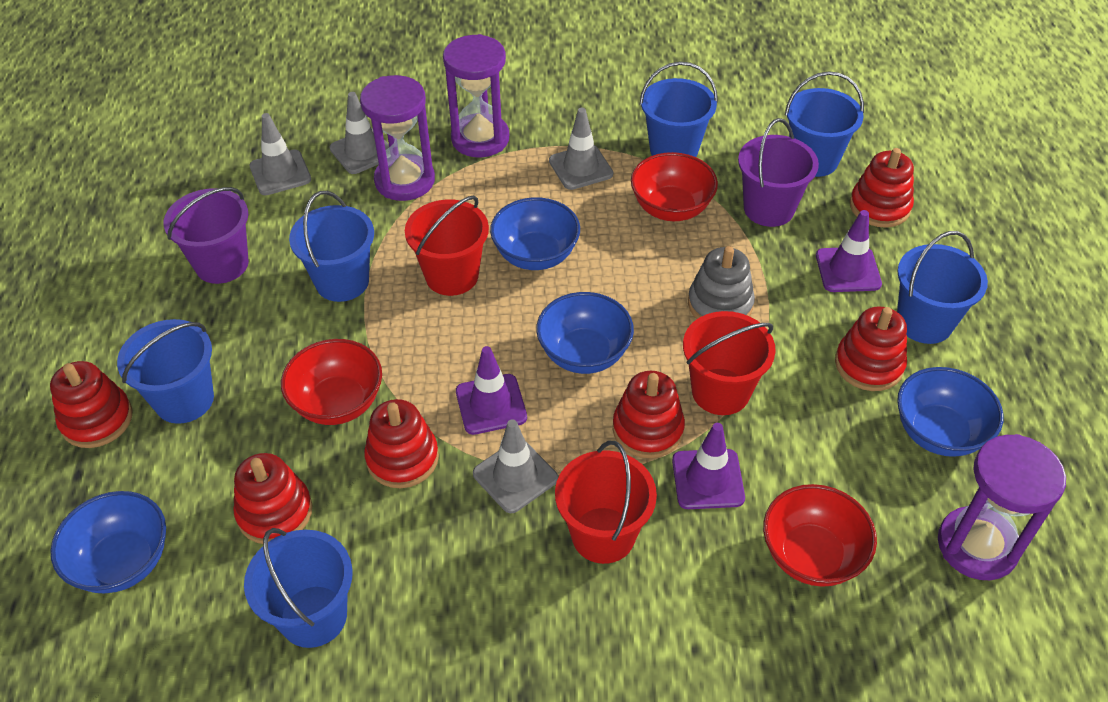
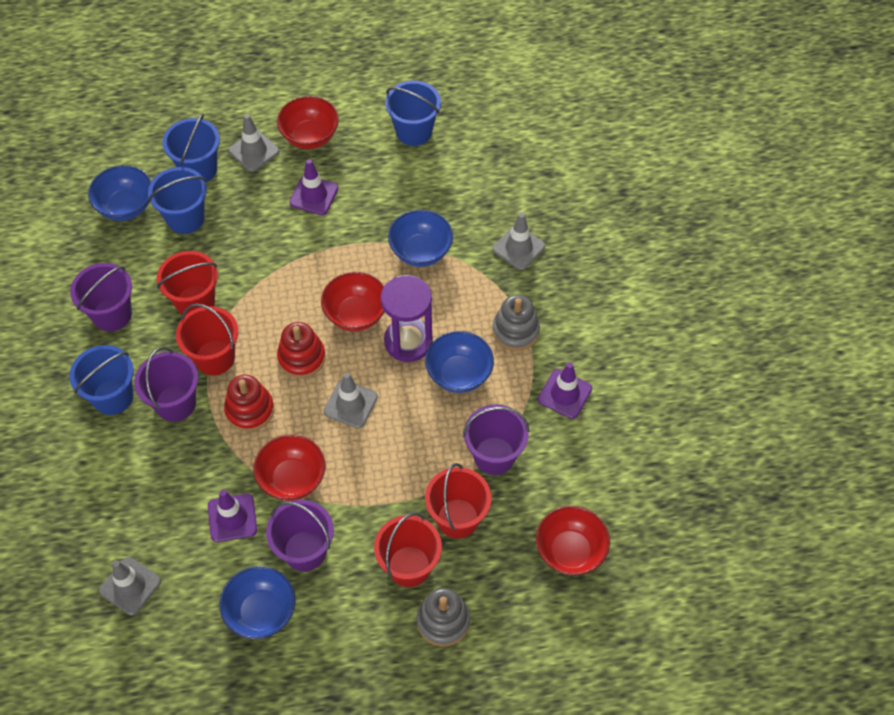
blue bucket: [117,319,214,424] [244,528,352,648] [289,191,374,302] [639,61,718,157] [785,71,864,177] [897,231,988,344] = 6 -> [69,345,134,415] [148,167,207,234] [162,113,220,182] [385,81,441,146] = 4
grey stacking toy: [688,246,755,319] = 1 -> [417,588,470,646] [492,295,540,351] = 2
purple bucket: [164,187,249,284] [738,118,819,227] = 2 -> [70,263,132,331] [134,347,198,422] [266,500,334,571] [463,404,530,475] = 4
purple hourglass: [360,75,435,201] [443,34,509,157] [938,434,1066,580] = 3 -> [380,275,433,362] = 1
red bowl: [281,339,382,425] [631,152,718,221] [763,484,877,587] = 3 -> [254,434,326,501] [277,96,339,149] [321,272,385,331] [536,506,610,576] = 4
red bucket: [405,196,489,296] [555,441,657,564] [683,311,776,415] = 3 -> [157,251,218,315] [176,304,238,375] [374,512,442,587] [425,463,491,539] = 4
red stacking toy: [50,361,133,448] [233,453,313,544] [364,399,439,488] [613,371,685,458] [835,306,907,391] [850,148,914,228] = 6 -> [224,375,274,432] [277,322,326,378] = 2

